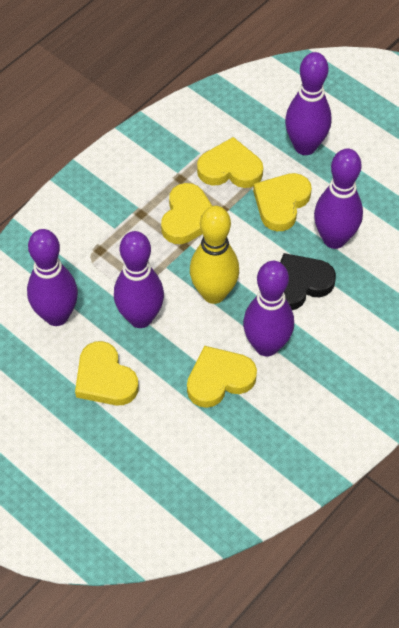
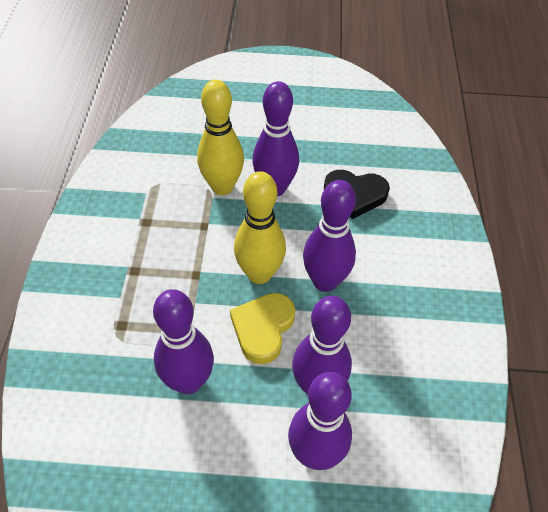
yellow bowling pin: [190,206,239,304] = 1 -> [197,80,244,195] [234,171,286,284] = 2
yellow heart: [75,341,138,405] [161,183,212,244] [187,346,257,408] [197,137,263,188] [253,173,312,231] = 5 -> [230,293,295,364] = 1

